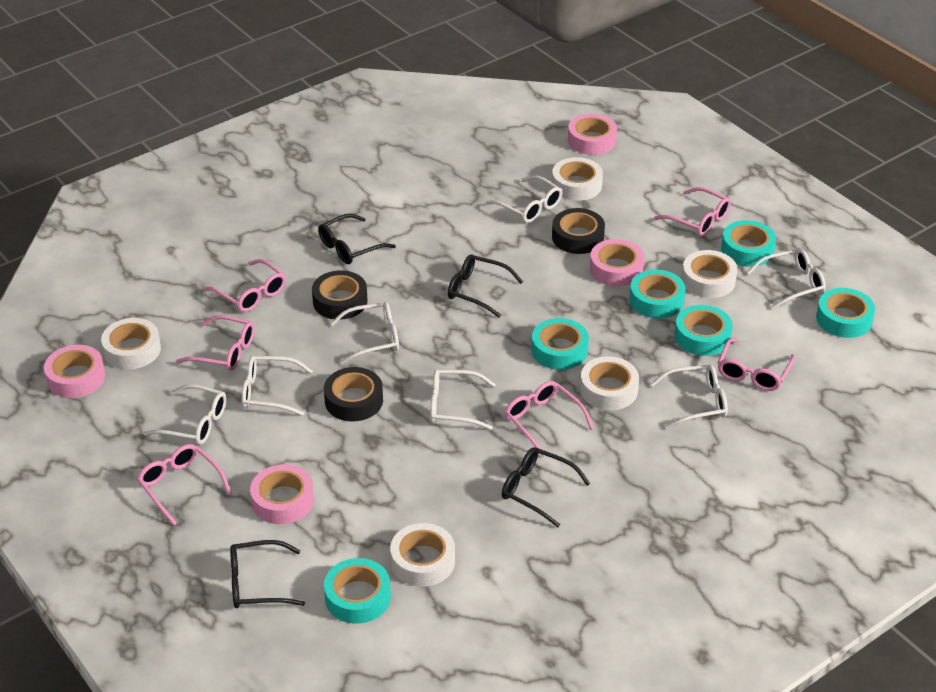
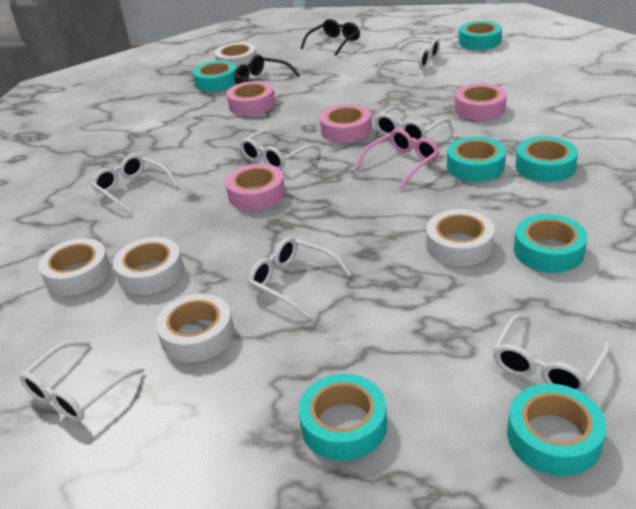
black glasses: [230,540,305,608] [318,214,396,264] [448,254,523,318] [502,447,590,527] = 4 -> [234,54,300,93] [301,19,360,56] = 2
black tape: [312,270,367,320] [324,367,383,422] [552,208,605,254] = 3 -> none = 0
pink glasses: [137,444,231,525] [176,315,255,371] [205,259,286,312] [505,381,594,457] [654,187,731,236] [718,338,795,391] = 6 -> [355,129,440,189] = 1
turquoise tape: [324,558,391,624] [532,318,589,370] [629,269,686,319] [674,305,733,356] [721,220,776,267] [816,288,875,338] = 6 -> [193,60,236,92] [298,374,387,461] [447,137,506,182] [459,21,502,50] [507,383,606,476] [514,214,588,273] [515,136,578,182] = 7

